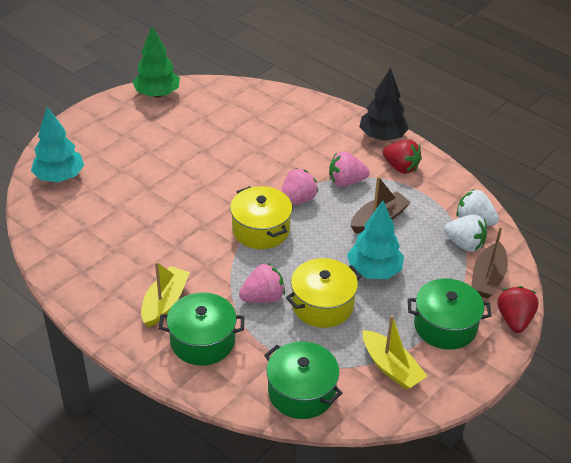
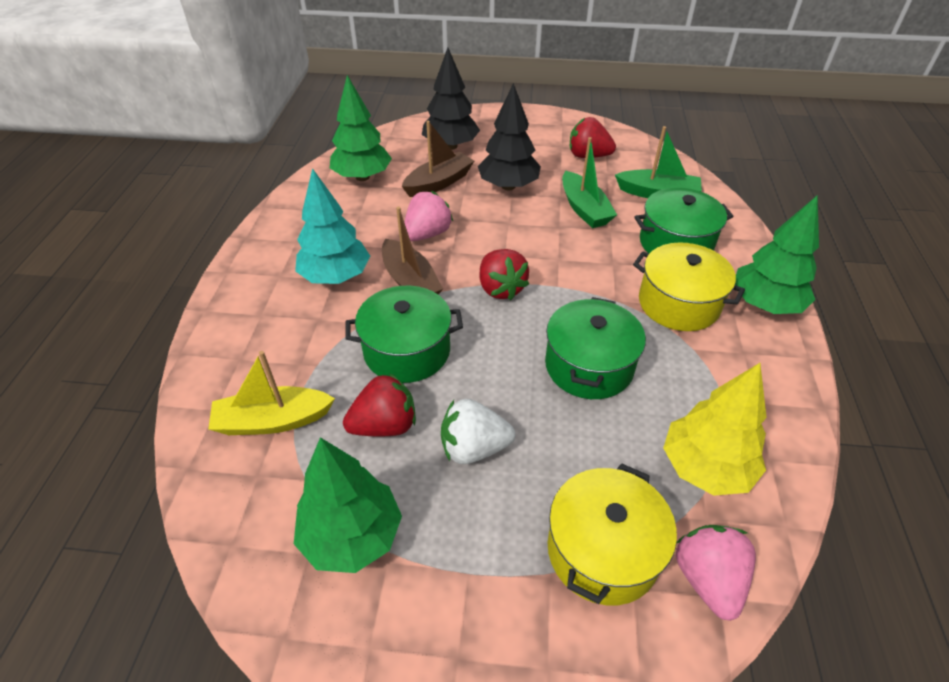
black tree: [359,68,409,141] = 1 -> [422,48,480,150] [478,83,541,190] = 2
green boat: none = 0 -> [562,137,617,228] [615,126,702,198] = 2
green tree: [133,26,180,98] = 1 -> [294,437,402,573] [330,75,392,181] [735,196,819,314] = 3
pink strawberry: [239,263,285,303] [281,168,318,205] [329,151,370,187] = 3 -> [404,191,453,241] [676,525,756,621] = 2
red strawberry: [382,139,422,174] [498,286,539,333] = 2 -> [343,373,416,436] [479,249,529,300] [570,117,616,158] = 3
turquoise tree: [31,107,84,182] [347,201,404,279] = 2 -> [295,168,370,284] = 1
white strawberry: [444,214,487,252] [456,189,499,226] = 2 -> [441,399,515,464] = 1
yellow boat: [141,261,190,327] [363,315,427,390] = 2 -> [208,351,335,435] = 1
yellow tree: none = 0 -> [663,363,767,496] = 1

